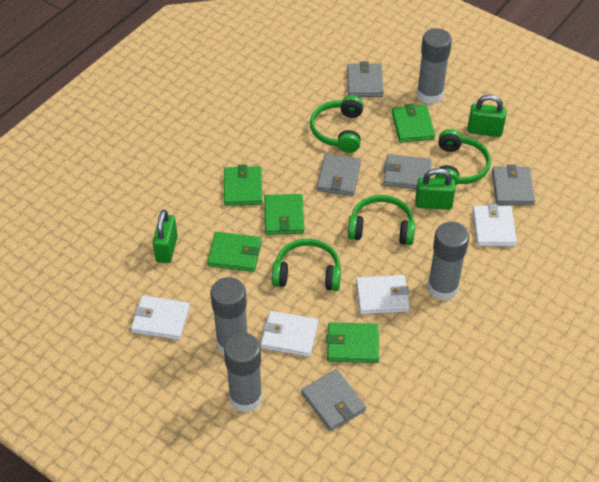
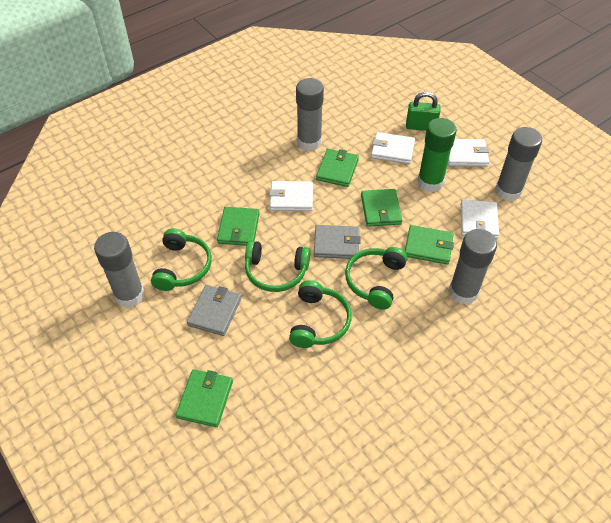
green glue stick: none = 0 -> [417,118,457,192] = 1
green padlock: [153,210,178,263] [415,168,455,210] [467,94,507,137] = 3 -> [406,92,440,131] = 1
grey wallet: [301,369,366,431] [317,154,361,196] [347,62,384,97] [383,154,432,189] [492,165,535,205] = 5 -> [187,285,242,336] [314,225,361,259] = 2

